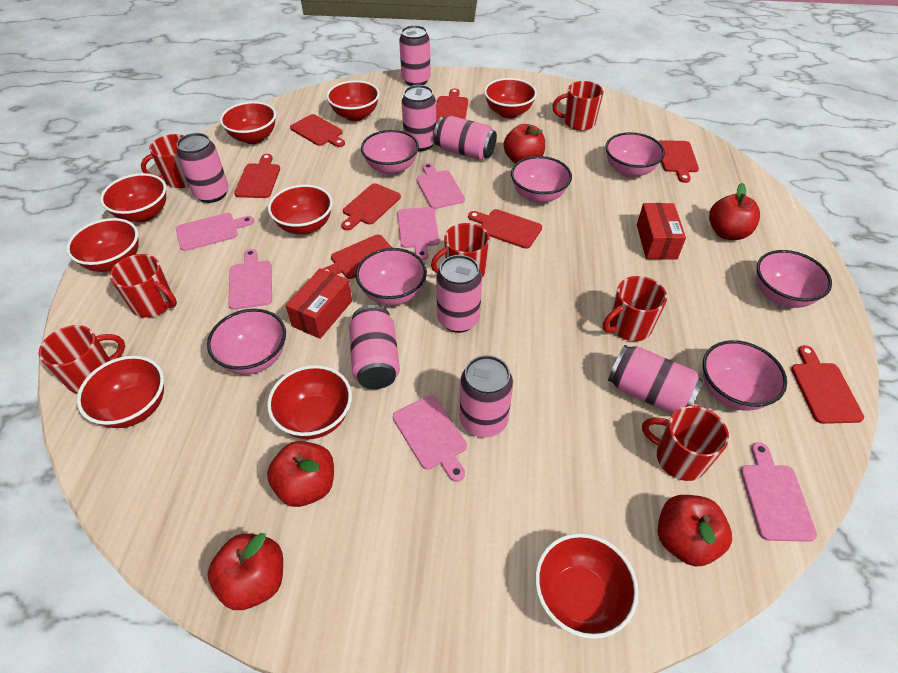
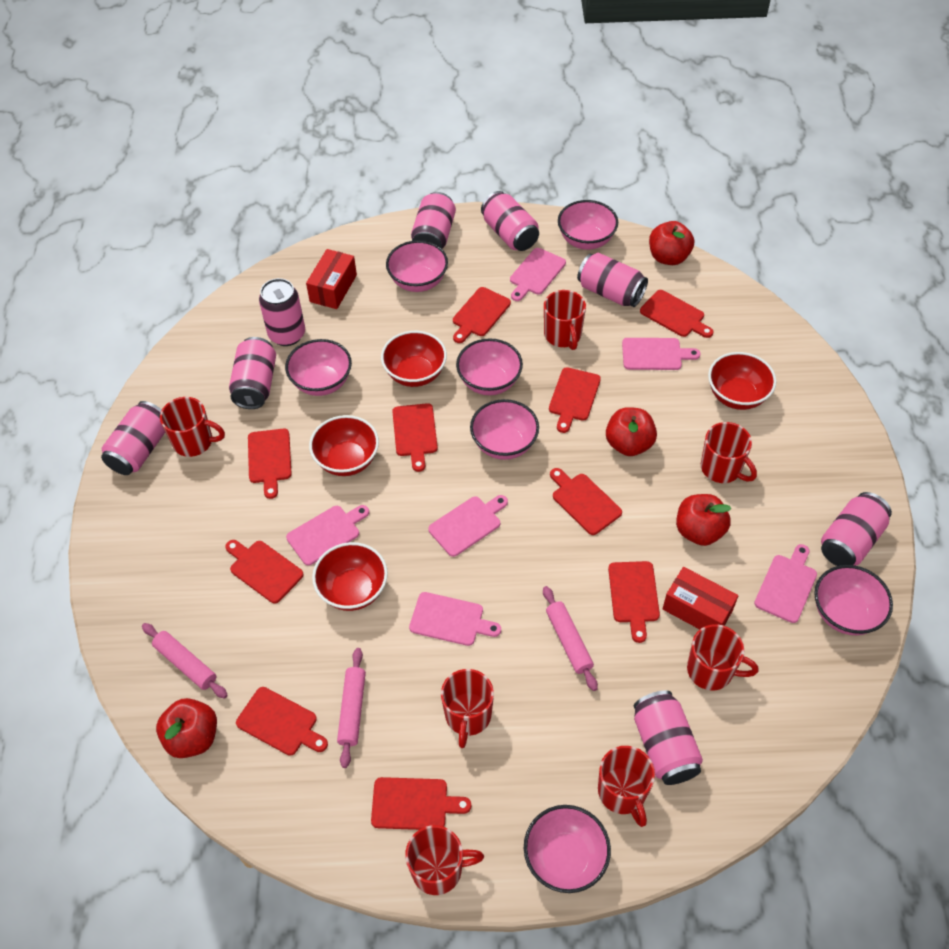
pink rolling pin: none = 0 -> [142,623,228,699] [337,648,366,768] [543,586,598,691] = 3
red apple: [208,533,283,610] [267,441,334,507] [504,124,545,164] [658,495,732,567] [709,183,760,240] = 5 -> [156,698,217,758] [606,407,657,456] [649,221,694,265] [676,494,732,546] = 4
red bowl: [66,218,139,272] [77,356,164,428] [100,173,166,222] [220,101,276,144] [267,365,352,439] [268,185,333,235] [327,80,380,121] [484,78,537,118] [535,533,638,639] = 9 -> [309,415,379,476] [312,542,388,611] [381,331,447,387] [708,352,776,410] = 4
red cutting board: [234,154,280,198] [290,114,345,147] [323,235,392,279] [341,183,401,230] [436,89,468,123] [468,209,542,249] [659,140,699,183] [791,345,864,424] = 8 -> [225,540,304,604] [236,687,328,756] [248,429,292,499] [371,777,471,830] [392,403,438,472] [453,287,511,343] [549,367,601,433] [550,468,622,535] [608,561,660,643] [640,290,713,338] = 10

